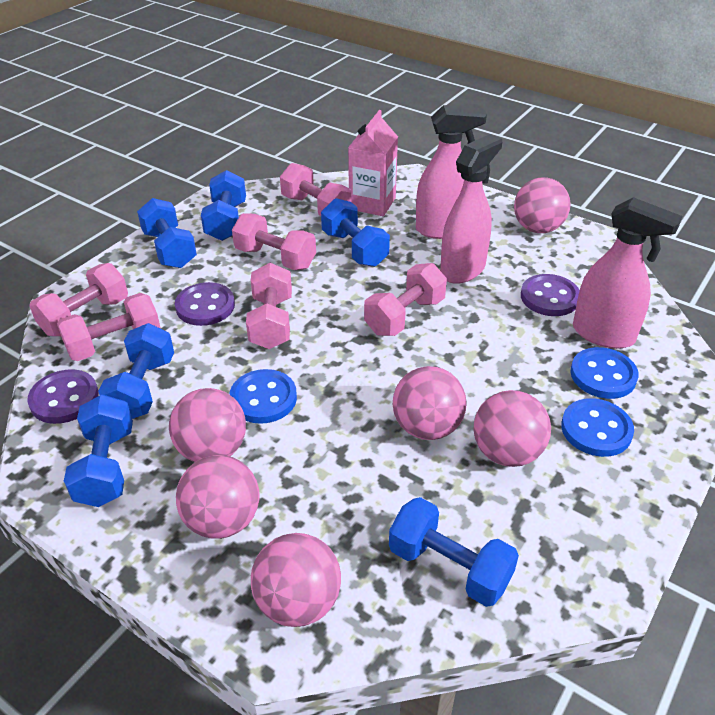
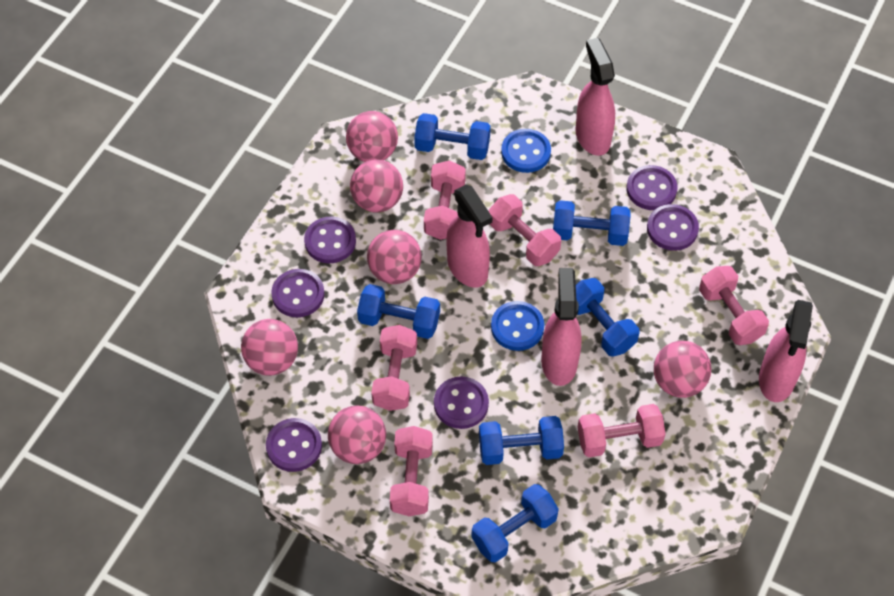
blue button: [230,369,297,424] [561,398,634,457] [570,347,639,399] = 3 -> [491,301,544,351] [501,129,551,173] = 2
pink carton: [348,110,398,216] = 1 -> none = 0
pink spray bottle: [416,105,487,239] [440,134,502,284] [573,197,682,349] = 3 -> [447,185,493,288] [541,268,582,386] [575,38,615,156] [759,300,813,402] = 4
purple button: [27,369,99,424] [175,282,235,326] [521,274,580,316] = 3 -> [266,418,322,472] [271,269,325,317] [304,217,356,263] [434,377,489,429] [626,165,678,210] [647,204,699,251] = 6

